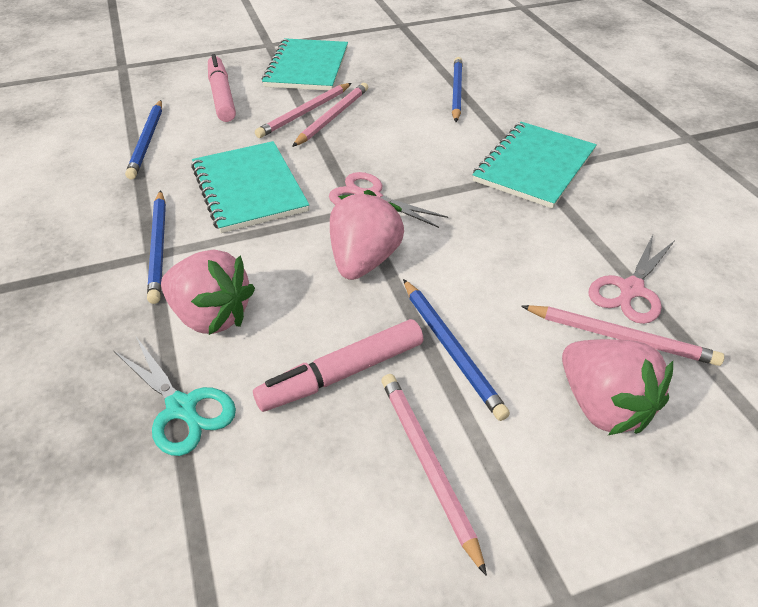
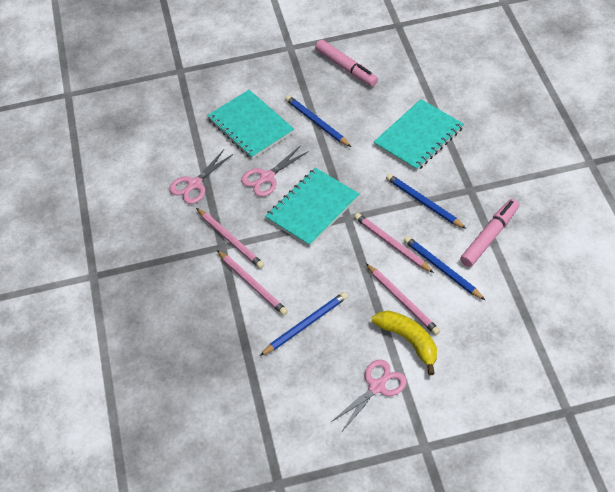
pink scissors: [329,172,448,228] [589,235,675,324] = 2 -> [169,150,233,204] [241,145,309,197] [331,360,407,431] = 3
pink strawberry: [161,249,255,335] [330,190,404,280] [562,339,673,435] = 3 -> none = 0
turquoise scissors: [114,337,236,456] = 1 -> none = 0
yellow banana: none = 0 -> [372,310,437,375] = 1

